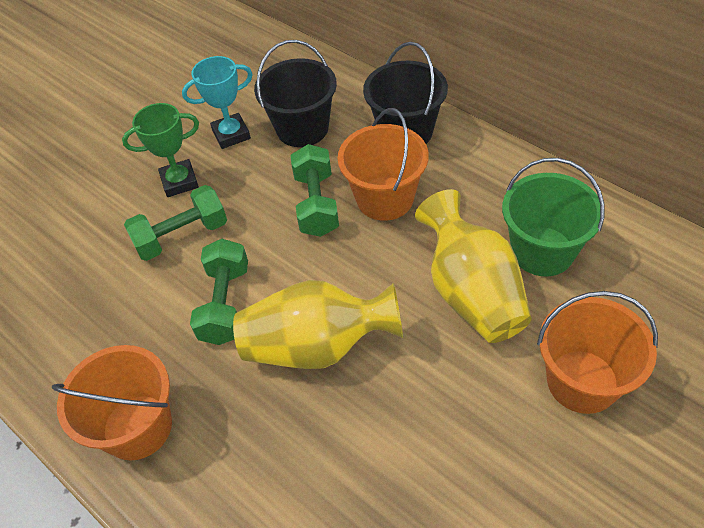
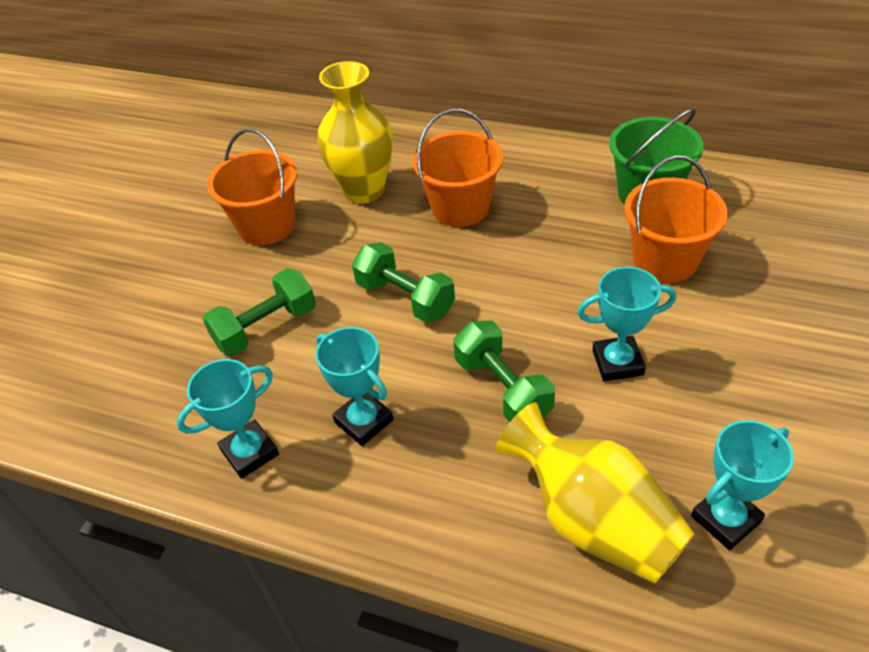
black bucket: [254,40,337,147] [363,42,448,144] = 2 -> none = 0
green trophy: [122,103,199,197] = 1 -> none = 0
turquoise trophy: [182,56,253,149] = 1 -> [177,359,279,479] [315,327,393,446] [577,267,676,381] [691,420,794,550] = 4

